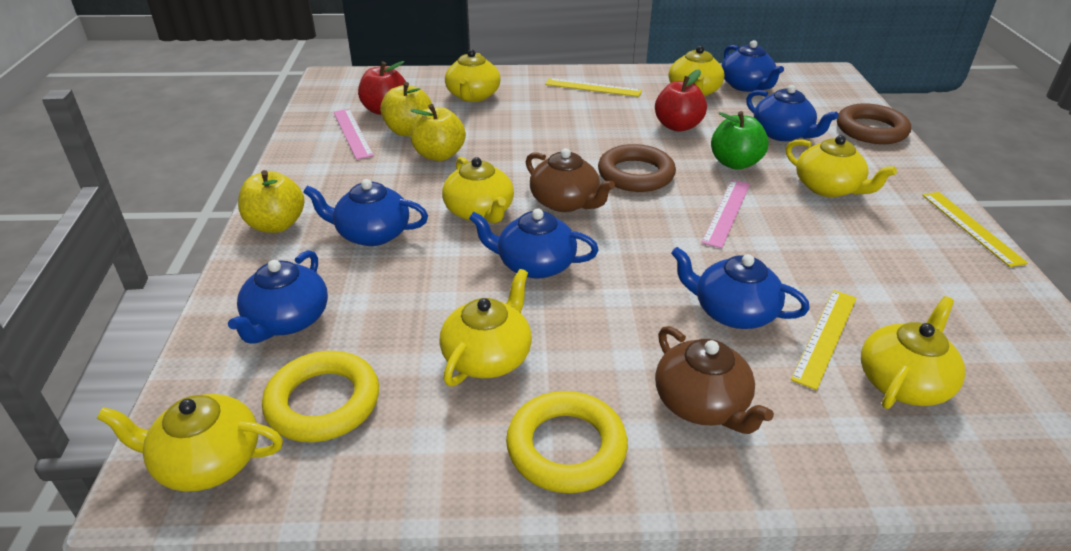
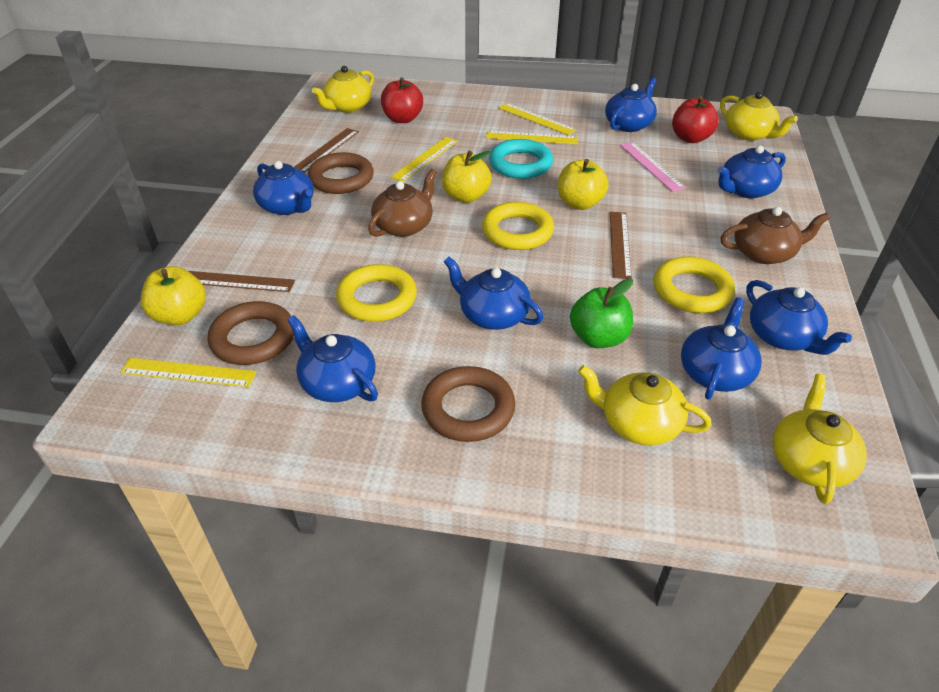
blue teapot: [228,250,328,344] [303,179,428,246] [469,208,599,279] [671,247,810,329] [721,40,784,92] [746,85,839,141] = 6 -> [253,161,314,215] [287,315,378,402] [444,257,543,330] [605,78,657,132] [681,298,762,400] [717,145,786,199] [746,280,852,355] = 7
brown ring: [598,144,676,192] [837,103,911,144] = 2 -> [208,301,294,365] [307,152,374,194] [421,366,516,442] = 3
brown ruler: none = 0 -> [189,271,295,292] [294,128,359,173] [610,212,632,279] = 3
pink ruler: [334,109,374,160] [701,180,750,248] = 2 -> [620,142,686,192] = 1
turquoise ring: none = 0 -> [489,139,553,179] = 1
yellow ring: [262,351,379,442] [506,391,628,493] = 2 -> [336,264,417,322] [482,202,554,250] [654,257,735,313] = 3
yellow ruler: [545,78,642,97] [791,290,857,390] [922,192,1028,267] = 3 -> [120,358,257,387] [390,137,458,182] [486,131,578,144] [498,103,577,135] = 4
yellow teapot: [97,394,283,492] [439,269,532,386] [442,157,514,223] [445,49,501,102] [669,46,725,97] [786,135,897,197] [861,296,965,409] = 7 -> [312,66,374,113] [578,365,712,445] [720,92,798,141] [772,374,867,504] = 4

